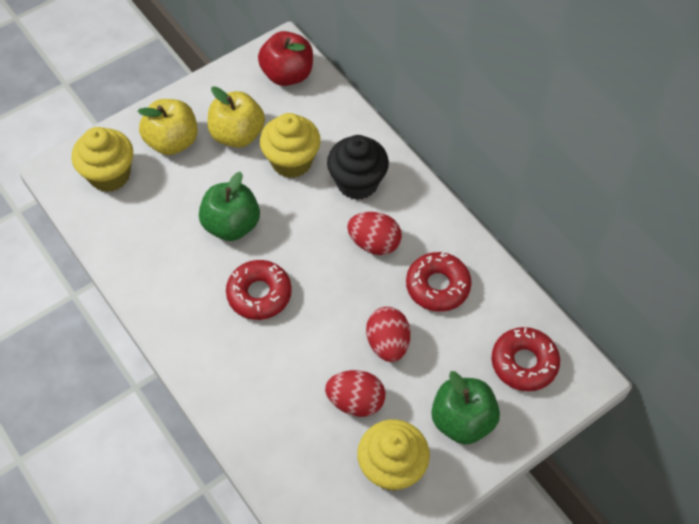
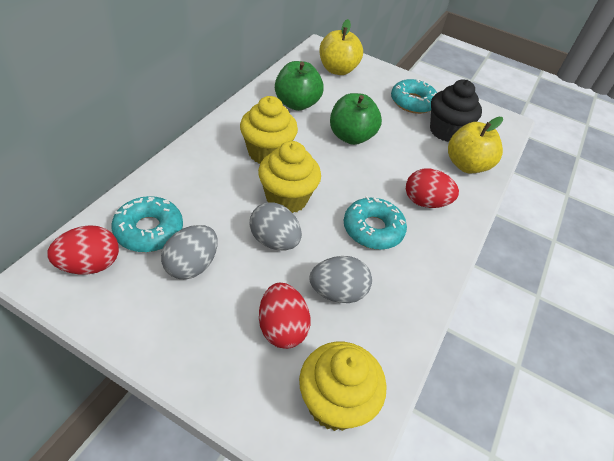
grey egg: none = 0 -> [161,225,218,279] [250,202,302,250] [310,256,372,303] = 3
red apple: [258,31,313,86] = 1 -> none = 0
red donut: [226,260,292,320] [406,252,472,312] [492,327,560,391] = 3 -> none = 0
turquoise donut: none = 0 -> [111,196,183,252] [344,196,407,250] [391,79,437,114] = 3

